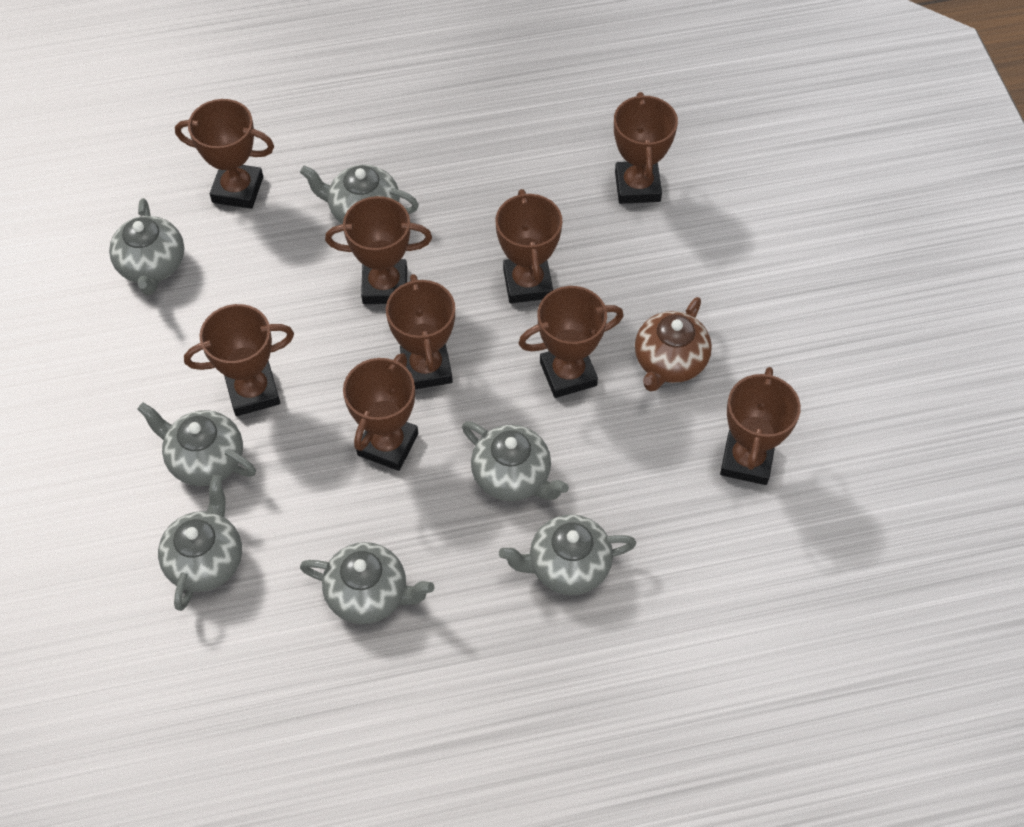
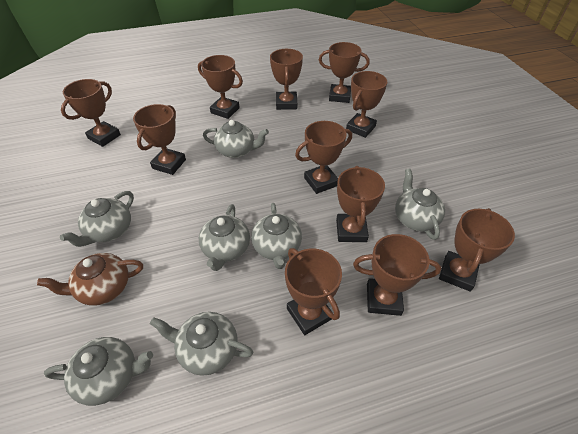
brown trophy: [175,99,274,209] [184,304,294,416] [325,196,432,304] [343,353,418,471] [386,274,455,389] [495,189,562,303] [518,286,624,398] [614,92,678,204] [720,367,801,485] = 9 -> [61,79,121,147] [133,104,186,175] [198,55,243,119] [270,49,303,110] [285,248,342,335] [295,121,352,194] [319,42,370,103] [336,166,385,242] [346,71,387,138] [353,234,441,316] [439,208,515,292] = 11

